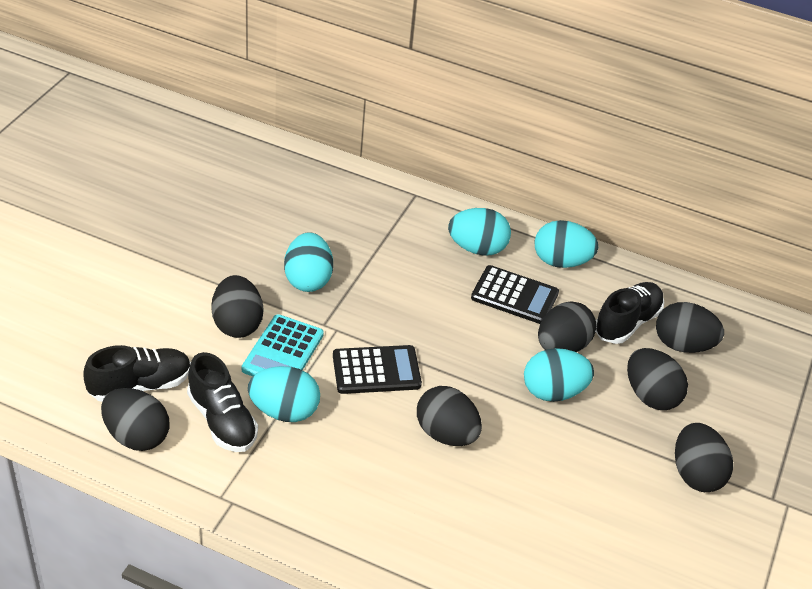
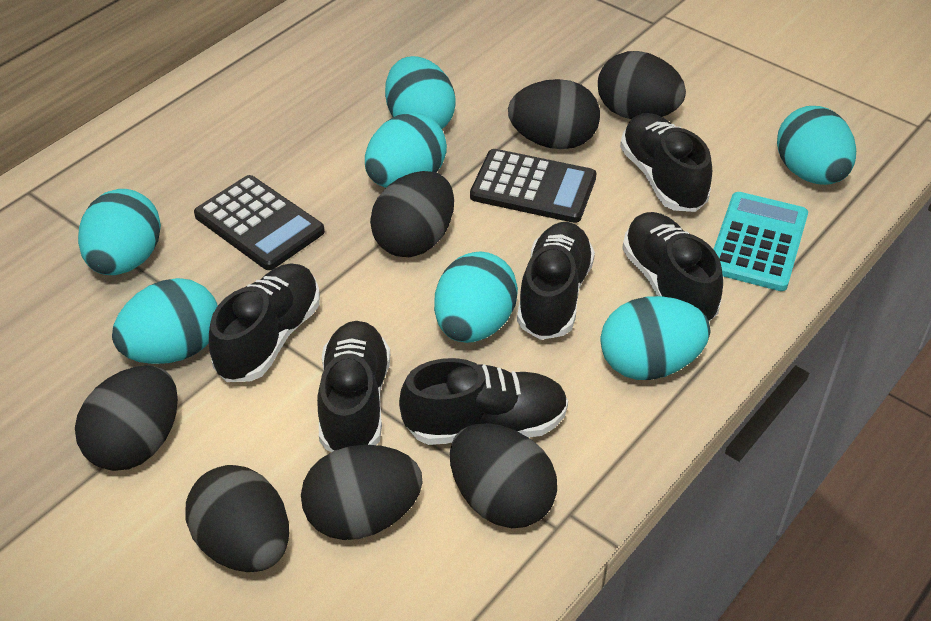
black shoe: [83,345,191,402] [187,352,258,452] [596,282,664,344] = 3 -> [209,263,320,382] [317,321,390,452] [399,358,568,445] [517,222,595,340] [620,113,712,212] [622,212,723,322] = 6
turquoise egg: [248,366,320,422] [284,232,333,292] [448,208,511,256] [524,348,594,402] [534,220,598,268] = 5 -> [78,189,161,275] [112,278,218,364] [365,113,447,188] [385,56,456,129] [434,251,518,343] [600,296,710,380] [777,106,856,185] = 7

